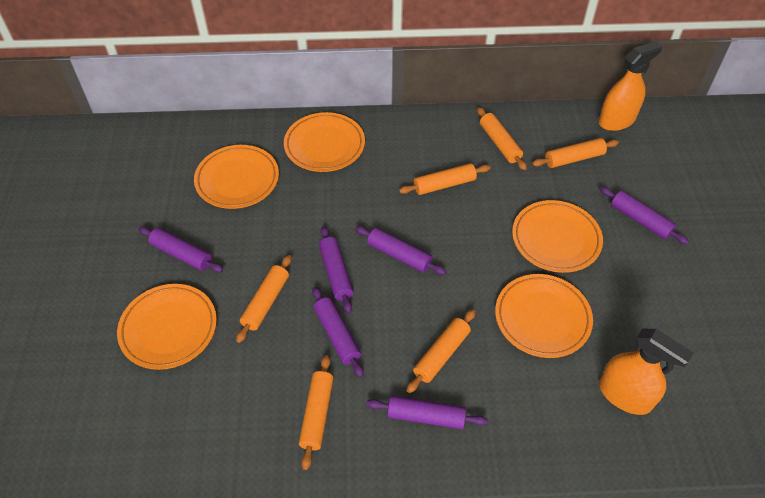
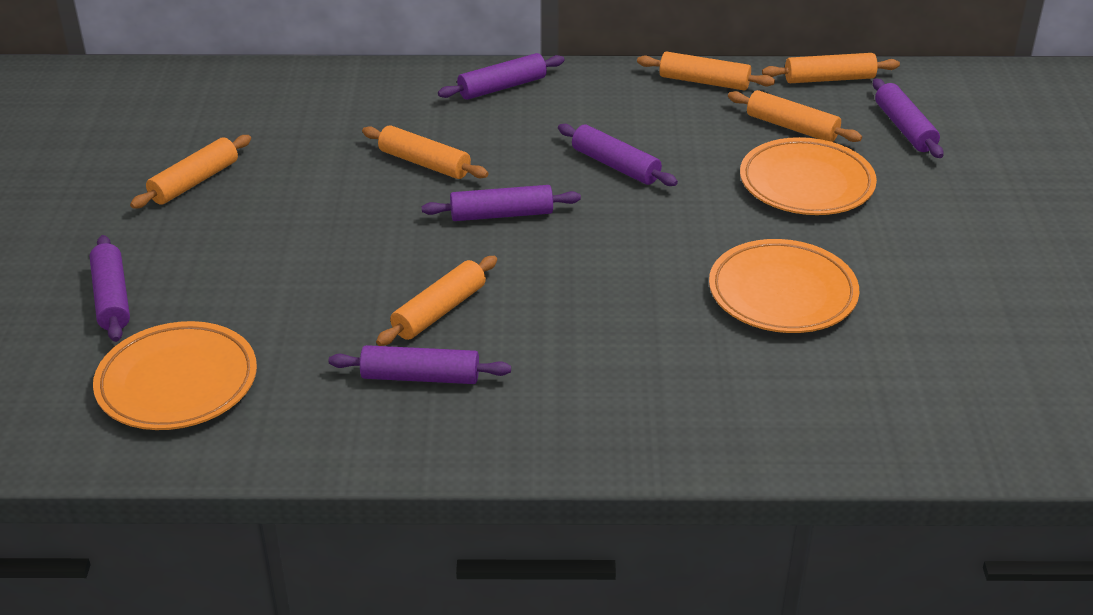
orange plate: [117,284,217,370] [194,145,279,209] [284,112,365,172] [495,274,593,358] [512,200,603,273] = 5 -> [93,321,257,430] [709,239,859,333] [740,137,877,215] = 3
orange spray bottle: [599,41,662,131] [599,329,694,415] = 2 -> none = 0

